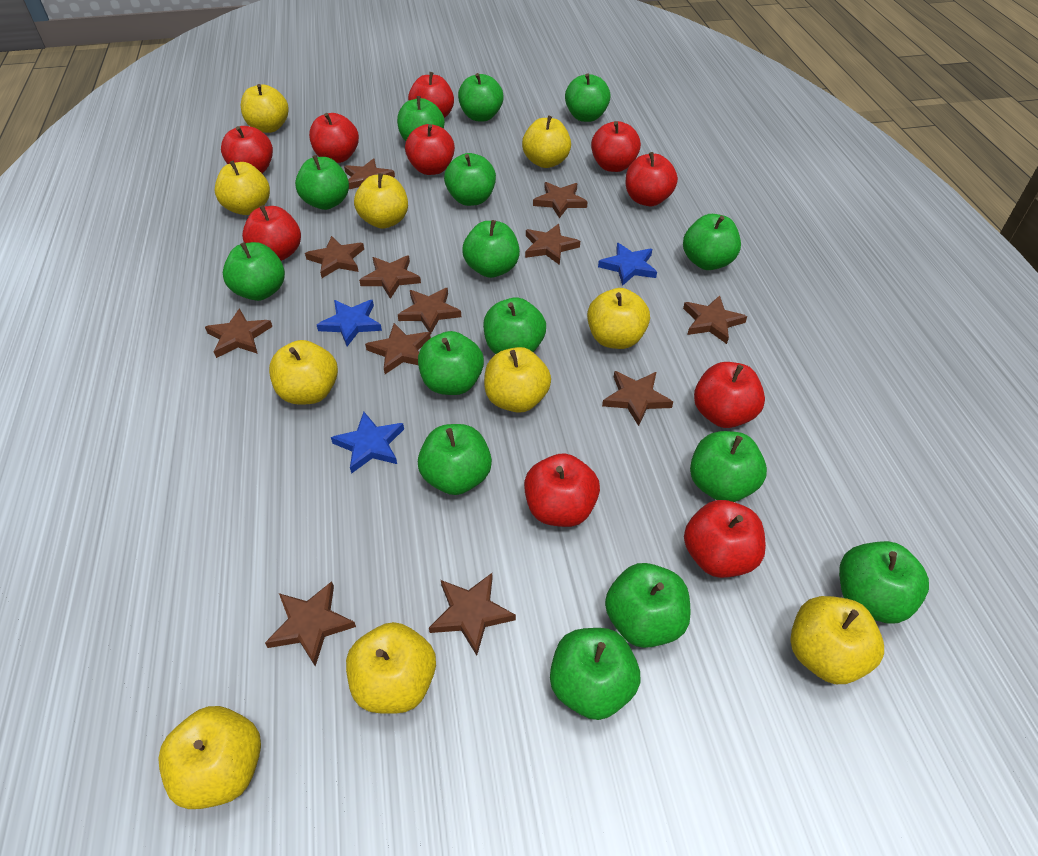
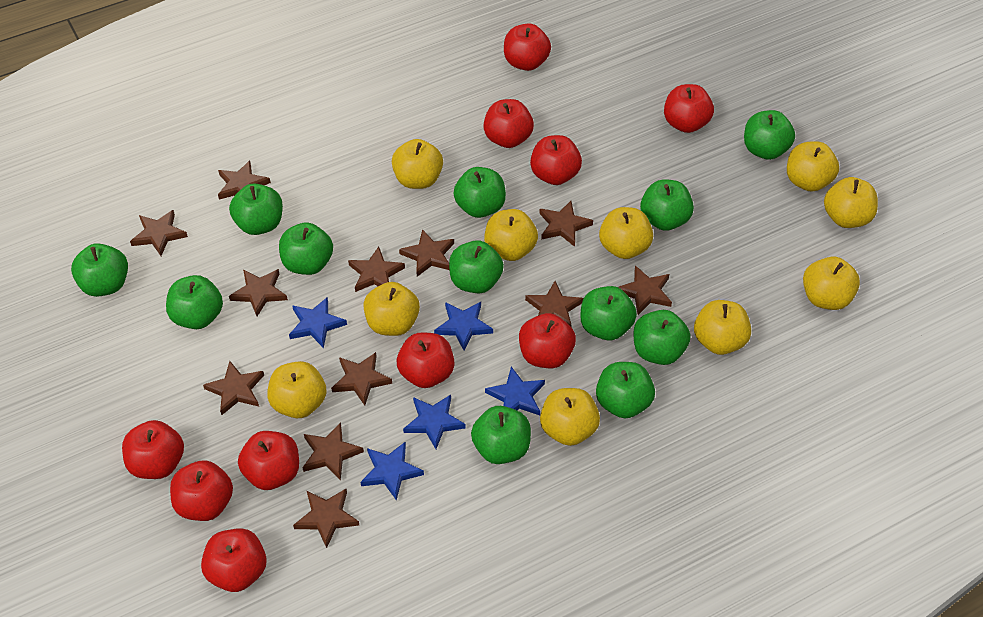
blue star: [317,300,382,346] [331,412,404,474] [598,243,657,286] = 3 -> [289,297,347,348] [361,442,424,500] [403,395,466,449] [434,302,493,351] [485,367,545,415] = 5
green apple: [223,242,285,301] [295,155,349,210] [397,96,445,141] [418,331,484,395] [418,424,492,495] [444,153,496,206] [458,73,504,122] [462,220,520,278] [483,297,546,354] [550,628,640,720] [565,73,611,122] [605,563,691,648] [683,214,741,270] [690,431,767,502] [839,541,929,623] = 15 -> [71,243,128,297] [166,275,223,329] [229,184,283,235] [279,222,333,275] [449,240,504,294] [453,167,506,218] [471,406,531,464] [580,286,637,340] [596,362,655,418] [633,310,690,365] [640,179,694,231] [744,110,795,160] = 12

